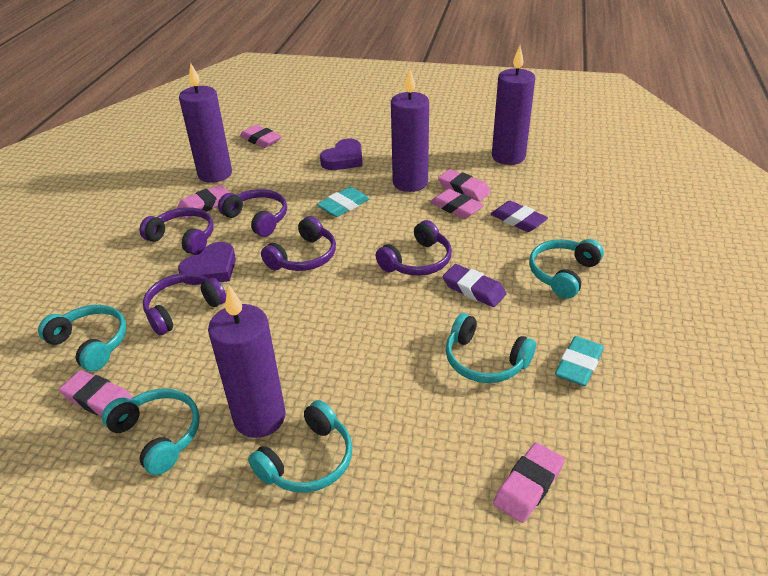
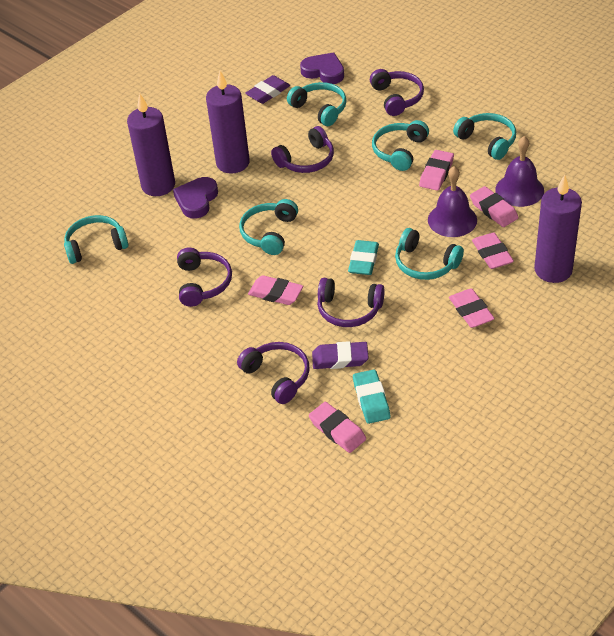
purple bell: none = 0 -> [428,166,477,237] [495,136,544,207] = 2
purple candle: [179,63,232,183] [208,285,286,438] [391,69,429,192] [492,46,535,165] = 4 -> [127,94,175,196] [206,71,250,174] [534,175,582,283] = 3
turquoise headphones: [38,305,126,371] [102,388,200,475] [248,400,353,493] [446,313,536,383] [529,239,604,299] = 5 -> [64,215,128,264] [239,199,298,255] [287,82,346,126] [372,120,429,171] [395,228,464,280] [453,113,516,160] = 6

